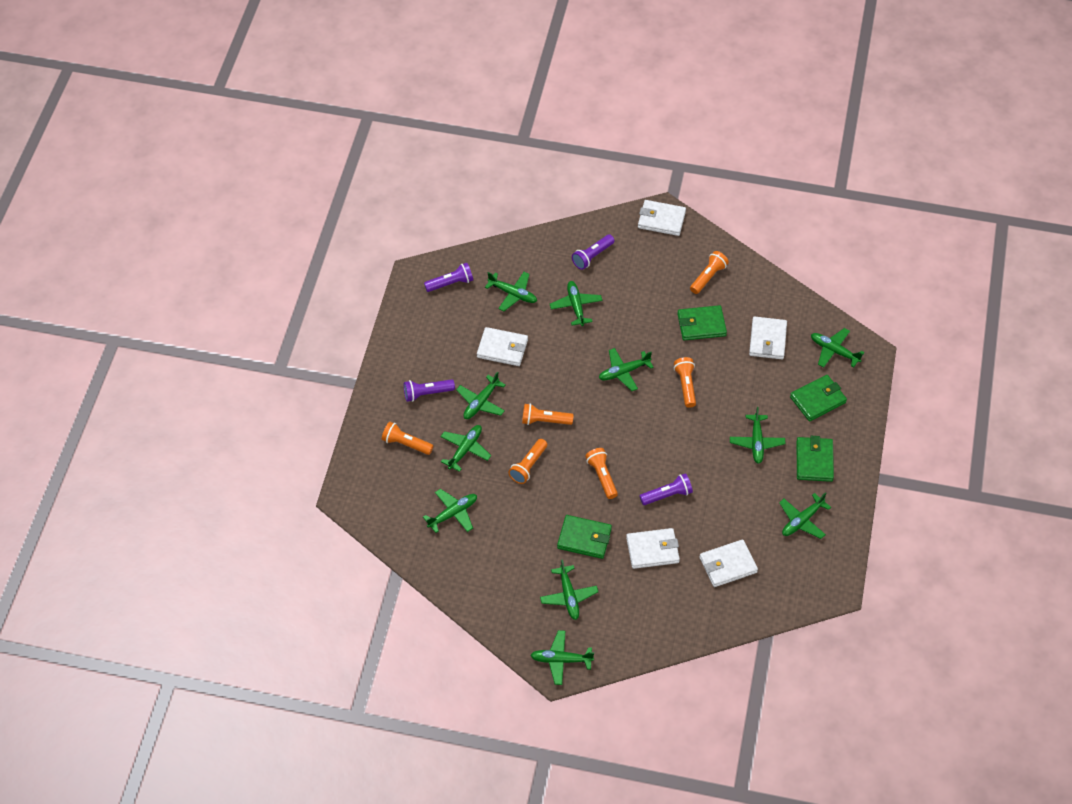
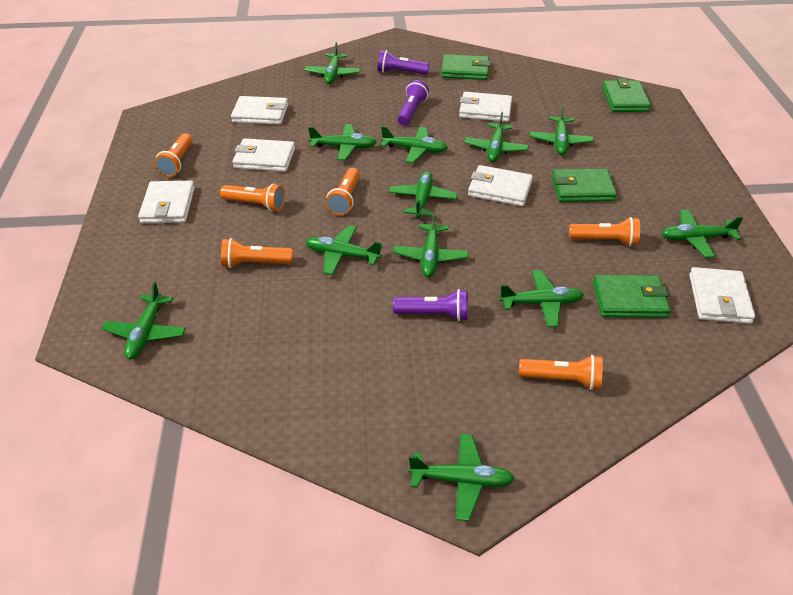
green plane: [423,489,477,533] [441,425,491,472] [456,371,506,419] [485,272,537,311] [530,630,594,685] [540,559,598,620] [550,281,603,326] [599,348,654,391] [730,407,785,464] [779,492,831,539] [811,328,864,368] = 11 -> [101,281,186,359] [304,42,361,84] [305,225,383,275] [308,124,377,160] [381,126,448,163] [388,171,458,217] [393,211,469,277] [408,433,515,521] [464,112,529,162] [499,270,584,327] [530,105,594,155] [662,210,743,258] = 12
purple flashlight: [404,379,455,402] [424,263,473,292] [572,234,615,270] [640,473,693,505] = 4 -> [377,50,430,75] [393,289,468,321] [398,80,429,126] = 3
white wallet: [477,327,528,366] [626,528,680,569] [638,200,686,236] [700,540,758,587] [749,317,787,359] = 5 -> [138,181,195,223] [231,96,288,125] [233,138,295,172] [459,92,512,122] [468,165,533,206] [689,267,755,324] = 6

